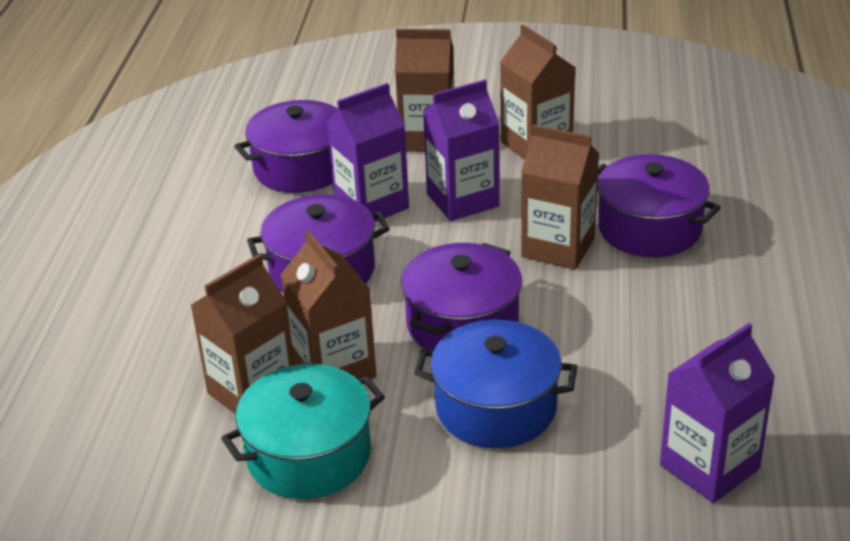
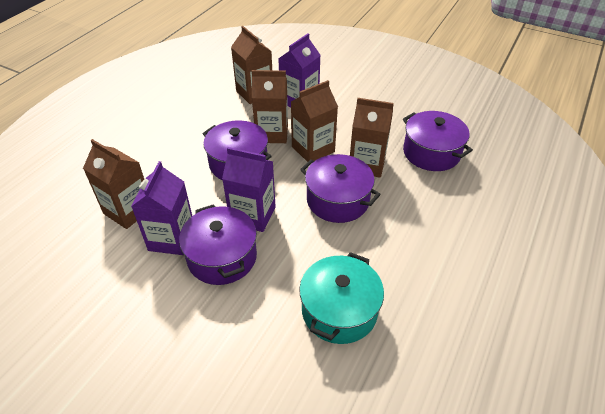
blue pot: [414,320,578,448] = 1 -> none = 0

